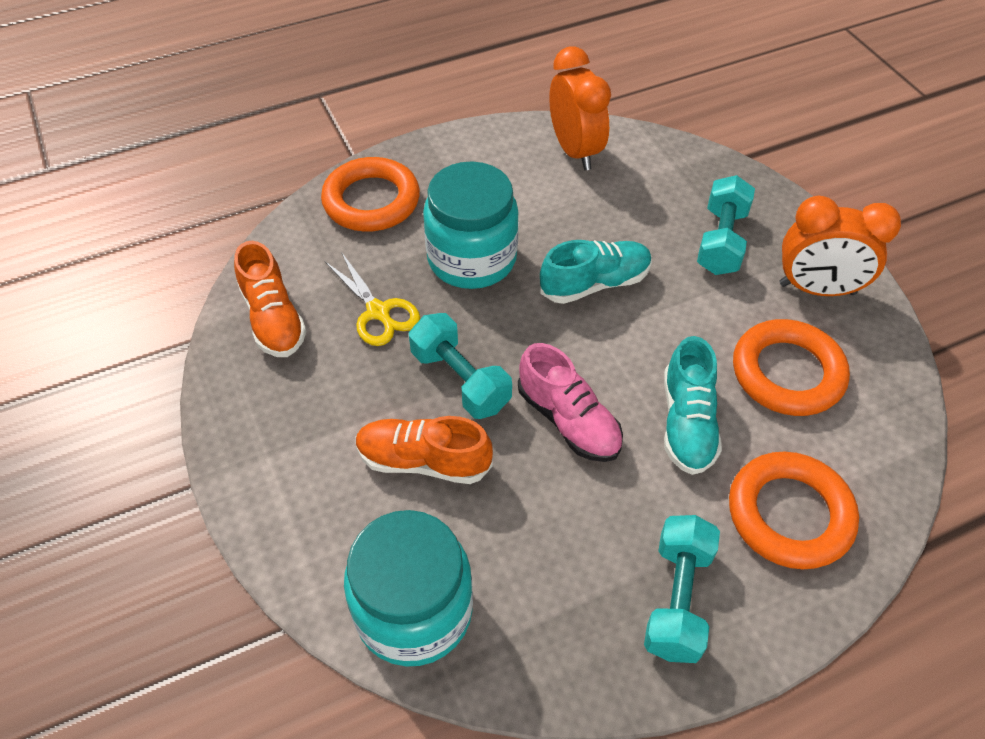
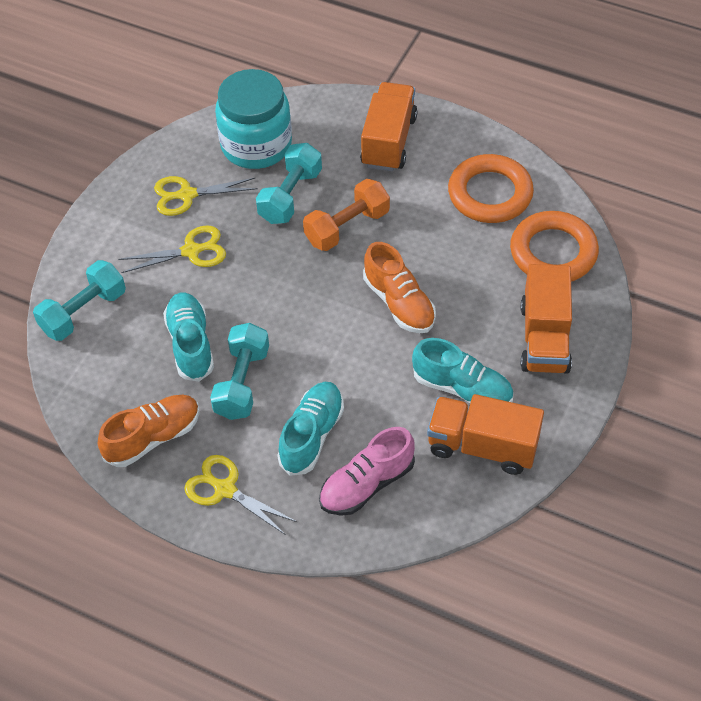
orange clock: [550,47,611,170] [779,196,901,296] = 2 -> none = 0
orange dumbbell: none = 0 -> [303,179,390,251] = 1
orange ring: [321,157,420,232] [729,451,859,569] [733,319,850,416] = 3 -> [448,154,534,223] [510,211,599,282] = 2
orange truck: none = 0 -> [360,82,417,171] [427,394,544,475] [521,264,572,374] = 3
turquoise jar: [344,510,473,667] [423,162,519,289] = 2 -> [215,69,292,169] = 1
turquoise shoe: [540,240,652,304] [664,336,722,475] = 2 -> [163,293,214,382] [277,382,344,476] [412,338,513,403] = 3
yellow scissors: [325,252,420,346] = 1 -> [118,225,226,273] [154,176,258,216] [184,455,297,535] = 3

